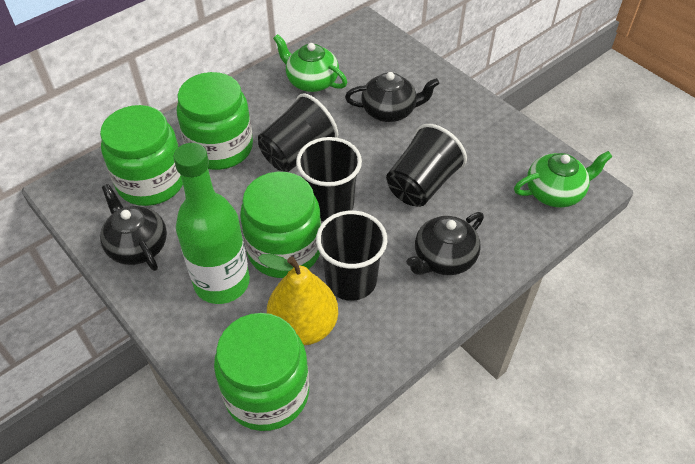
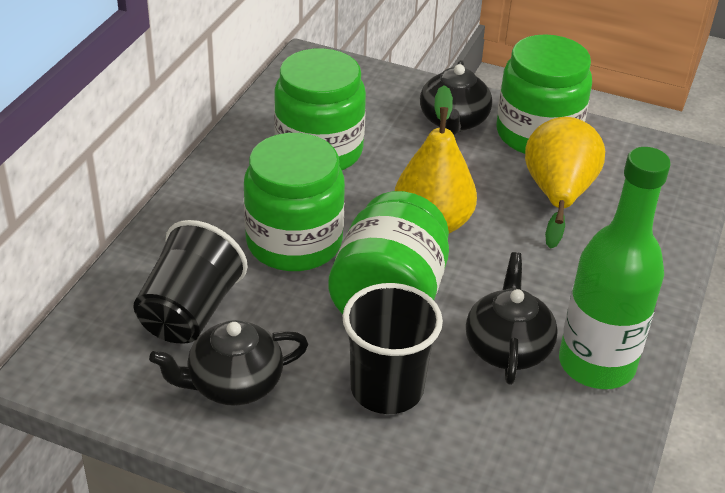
black cup: [258,93,338,172] [296,137,362,221] [316,211,387,301] [386,124,467,207] = 4 -> [133,220,248,344] [342,283,443,414] = 2
green teapot: [273,34,347,92] [514,151,612,208] = 2 -> none = 0
yellow pear: [258,254,338,346] = 1 -> [395,85,477,233] [525,117,605,249] = 2

